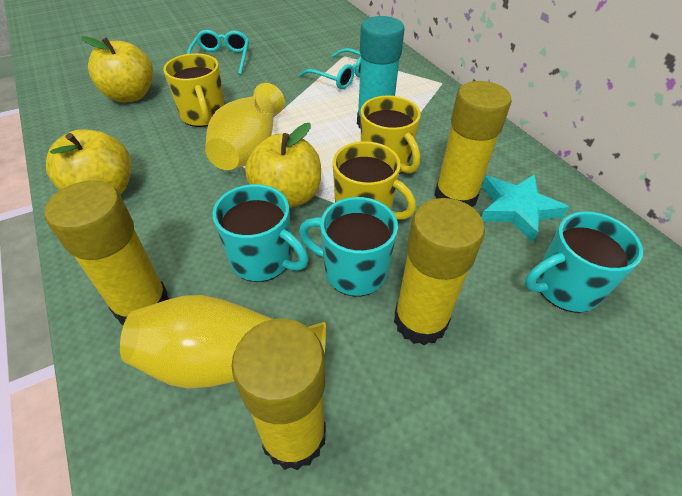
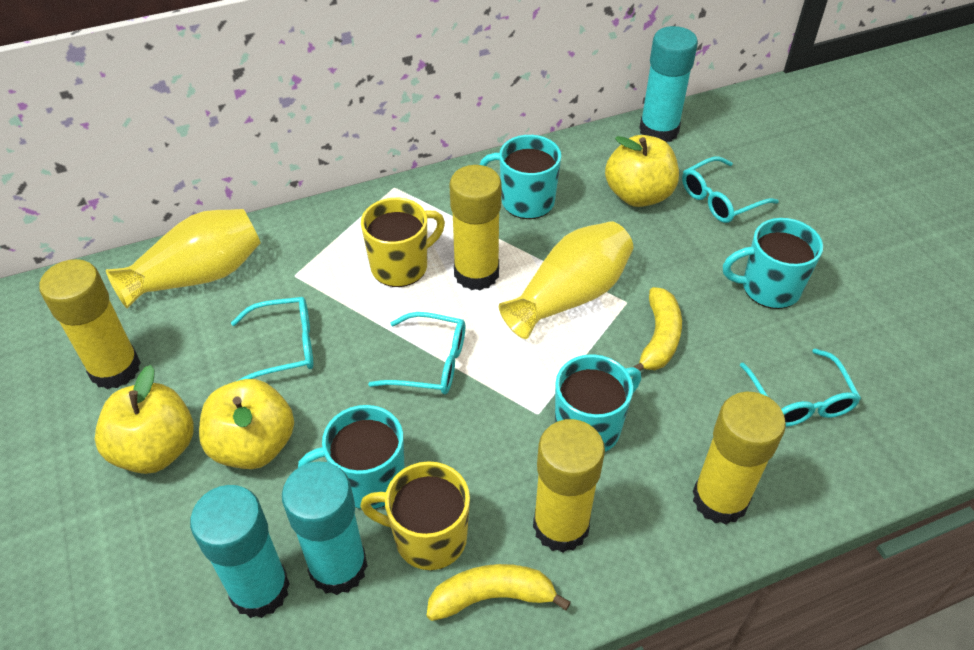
turquoise glasses: [187,30,249,75] [300,48,361,89] = 2 -> [231,297,314,381] [368,312,465,395] [682,156,779,223] [740,349,861,427] = 4
turquoise glue stick: [357,16,405,129] = 1 -> [190,485,290,618] [282,461,368,595] [639,26,698,142] = 3
turquoise mug: [212,184,308,282] [299,197,398,296] [525,211,643,313] = 3 -> [298,405,405,509] [480,135,561,219] [555,354,641,452] [723,218,823,309] = 4
turquoise star: [481,174,569,243] = 1 -> none = 0
yellow banana: none = 0 -> [427,564,571,621] [633,287,682,371] = 2
yellow mug: [163,53,225,127] [333,141,416,220] [361,96,421,174] = 3 -> [360,461,470,570] [361,198,445,287] = 2

